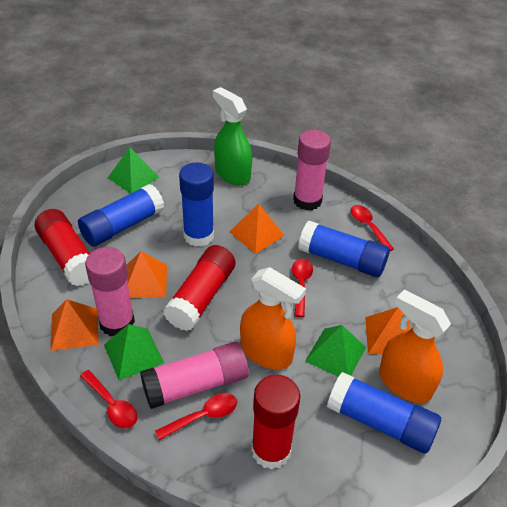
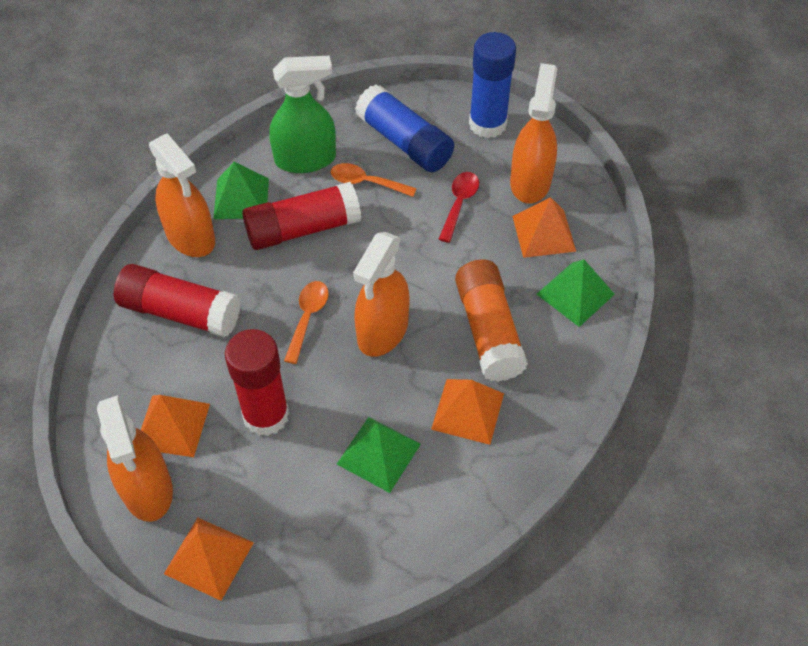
blue glue stick: [78,184,164,247] [179,163,214,247] [298,221,390,277] [327,372,441,454] = 4 -> [355,84,454,172] [469,32,516,138] = 2
orange glue stick: none = 0 -> [455,259,528,382] = 1
orange spoon: none = 0 -> [284,281,329,364] [331,163,417,197] = 2
orange spray bottle: [240,267,306,370] [379,289,451,403] = 2 -> [97,395,173,522] [149,133,215,257] [353,232,410,357] [510,63,557,204] = 4
pink glue stick: [85,247,135,336] [140,342,249,409] [293,130,331,211] = 3 -> none = 0
red spoon: [80,370,137,428] [155,393,237,440] [292,259,313,317] [351,205,394,251] = 4 -> [439,172,479,243] = 1

